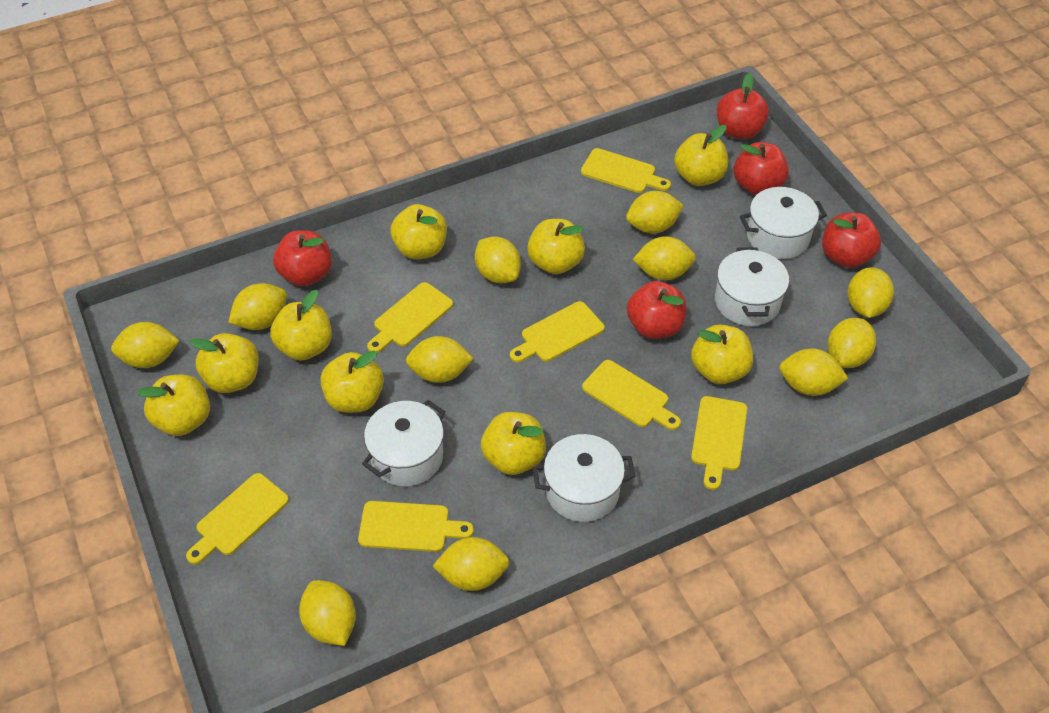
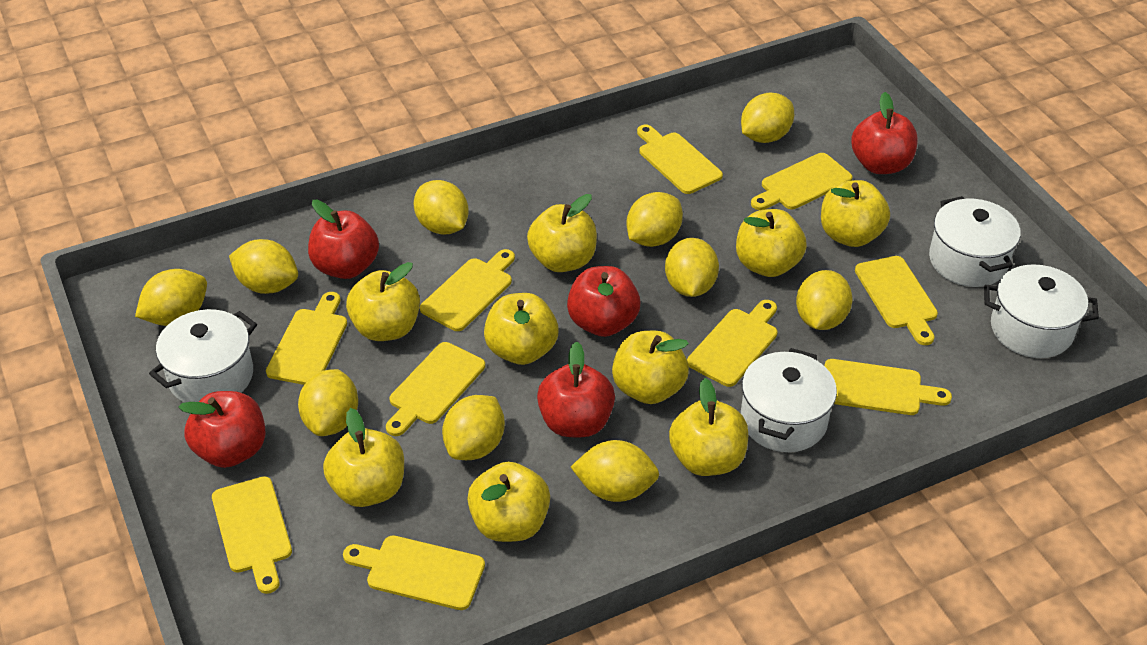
yellow cutting board: [186,473,289,564] [358,501,474,552] [367,282,453,353] [510,301,604,362] [581,148,671,193] [582,360,681,430] [691,396,747,490] = 7 -> [212,476,292,594] [266,292,347,385] [343,535,485,610] [386,342,485,436] [420,249,515,331] [637,125,723,194] [687,300,778,387] [751,153,852,210] [824,359,952,415] [855,256,938,345] = 10
yellow lemon: [111,322,180,368] [228,283,287,330] [299,580,356,646] [406,336,474,383] [433,537,509,591] [475,237,521,283] [626,191,684,233] [633,236,696,280] [779,348,848,396] [827,318,876,368] [847,267,894,318] = 11 -> [135,269,207,326] [229,239,298,294] [298,369,358,436] [414,180,469,235] [442,395,505,460] [571,440,659,502] [626,192,683,247] [665,238,719,297] [741,93,794,143] [796,270,853,330] = 10

